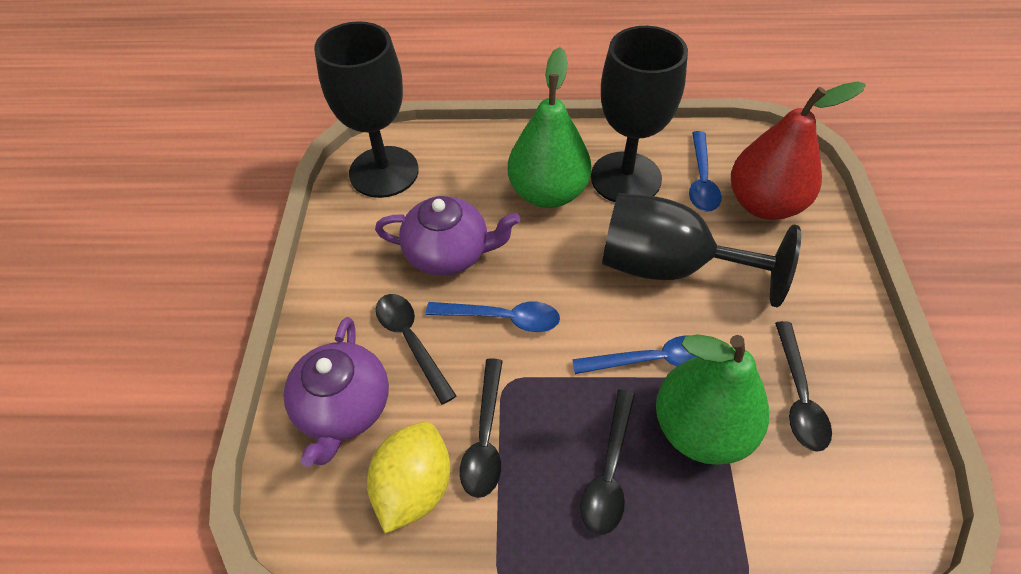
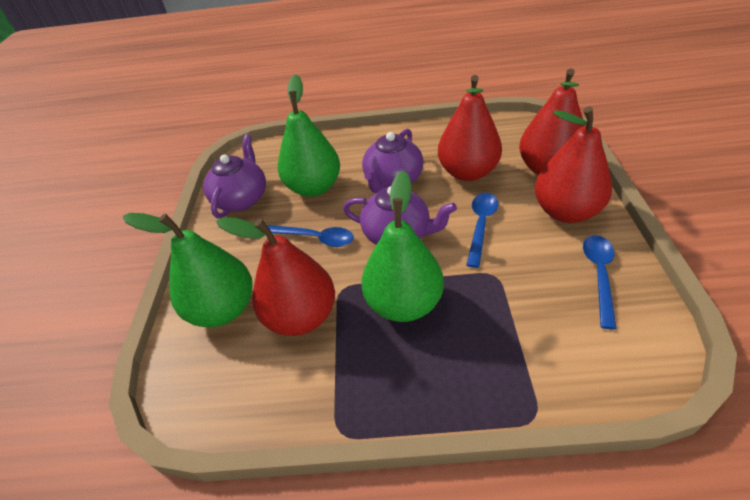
black goblet: [314,21,419,198] [591,26,688,202] [602,193,801,307] = 3 -> none = 0
black spoon: [376,294,456,405] [460,358,502,498] [581,390,635,535] [775,321,832,452] = 4 -> none = 0
green pear: [508,47,591,208] [656,334,769,465] = 2 -> [123,213,253,327] [278,74,340,197] [361,171,444,322] = 3
purple teapot: [283,317,389,467] [375,196,520,276] = 2 -> [203,134,266,218] [343,186,457,245] [362,129,423,193] = 3
red pear: [731,81,866,220] = 1 -> [216,217,335,336] [438,75,502,181] [519,68,585,175] [535,106,612,223] = 4
yellow lemon: [367,422,450,534] = 1 -> none = 0

